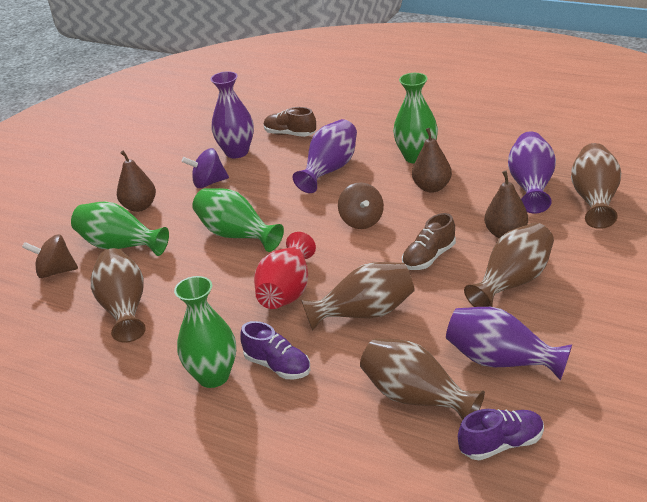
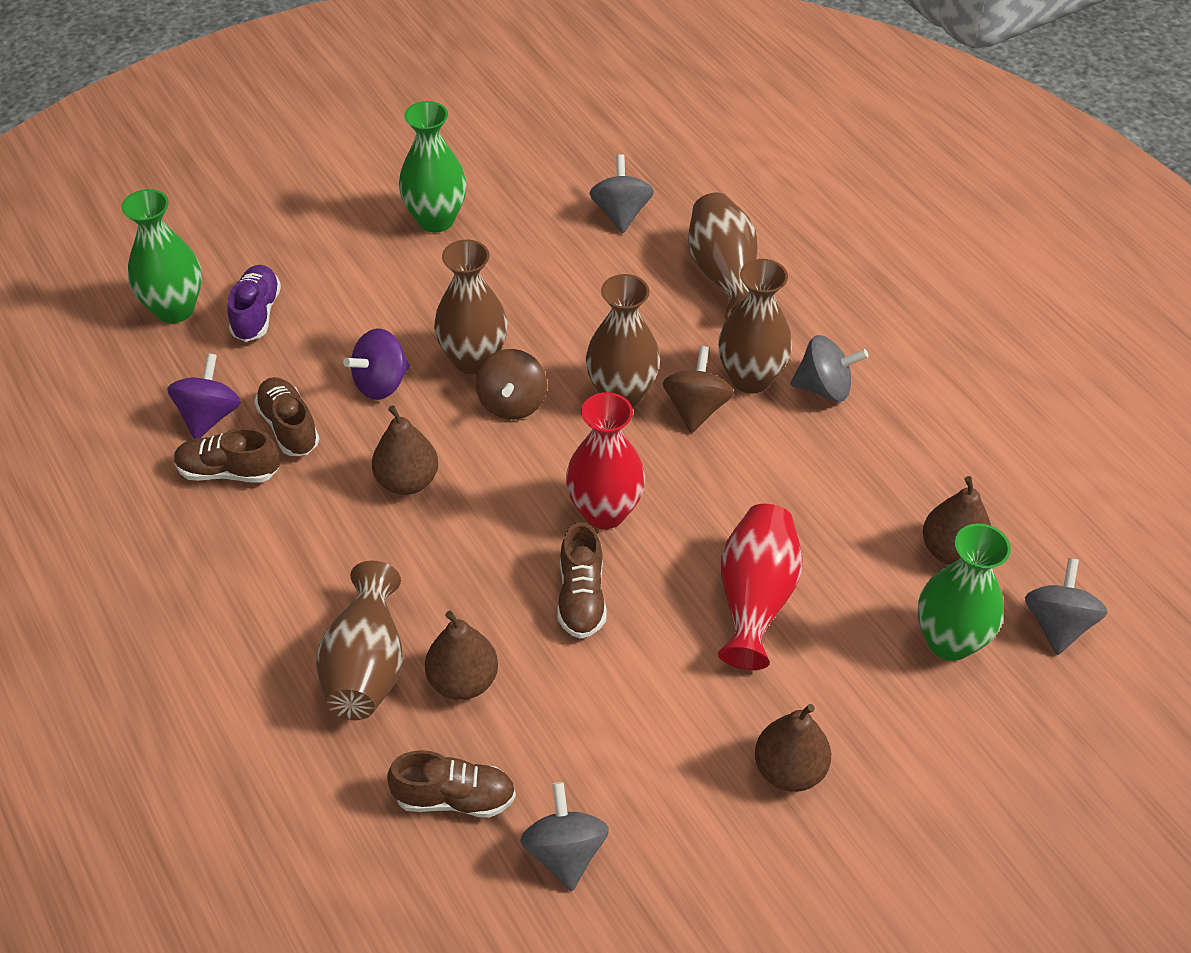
brown pear: [117,151,156,212] [412,128,452,193] [484,171,528,238] = 3 -> [372,405,438,495] [425,611,498,700] [755,704,831,792] [923,476,991,565] = 4
brown shoe: [264,107,316,137] [402,213,456,270] = 2 -> [174,428,280,483] [254,377,319,456] [387,750,516,818] [557,522,607,639] = 4
green vase: [71,201,169,256] [174,276,236,388] [192,188,284,252] [393,73,438,164] = 4 -> [121,189,202,323] [399,101,467,233] [918,523,1011,661] = 3
grey spinning top: none = 0 -> [520,782,609,891] [589,154,654,233] [790,335,868,402] [1025,558,1108,655] = 4
purple shoe: [240,321,310,379] [458,409,544,460] = 2 -> [227,265,281,342] = 1
purple spinning top: [182,148,229,188] = 1 -> [167,353,241,439] [343,328,410,400] = 2
purple vase: [210,71,254,158] [293,119,357,193] [446,307,572,380] [508,131,556,214] = 4 -> none = 0
red vase: [254,232,316,309] = 1 -> [566,392,645,529] [718,504,803,670] = 2

